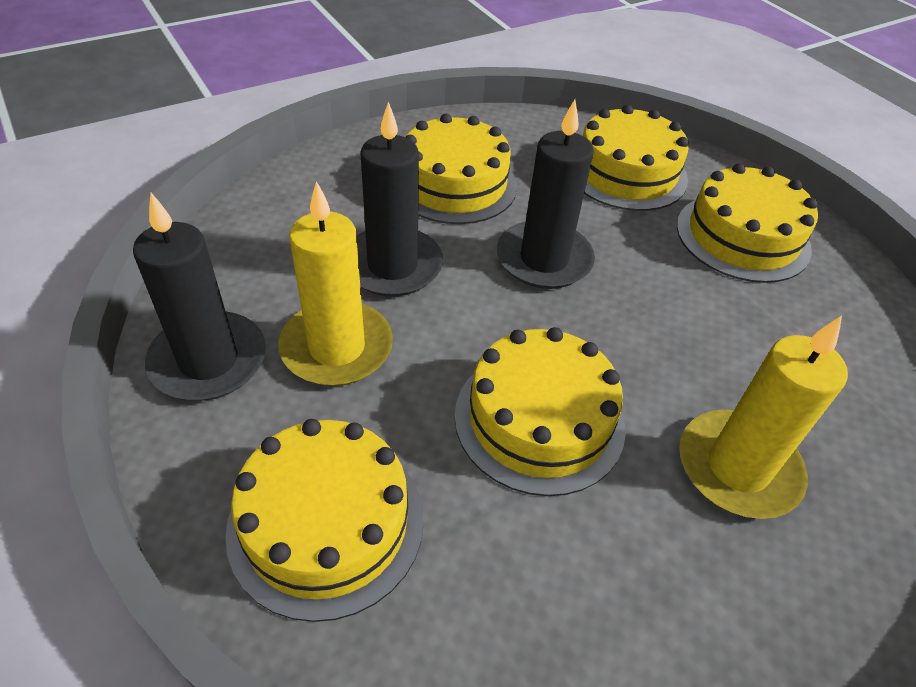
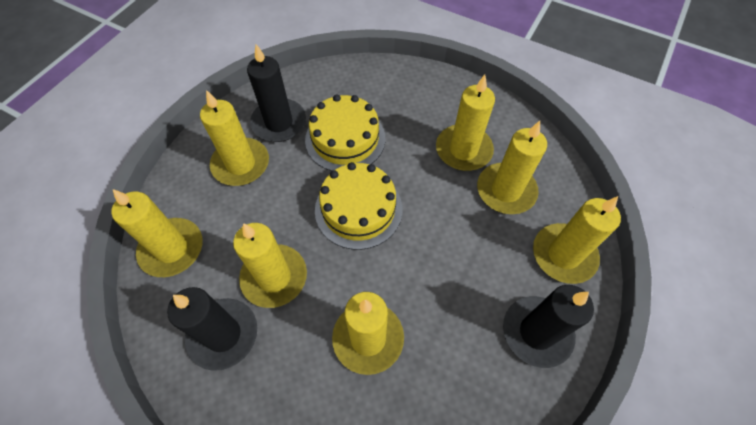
yellow cake: [225,419,424,622] [406,114,517,224] [455,327,626,496] [583,105,689,211] [677,163,818,283] = 5 -> [305,95,385,171] [315,162,402,250] = 2
yellow candle: [278,181,393,386] [679,315,848,519] = 2 -> [111,189,202,277] [200,90,269,186] [233,223,307,308] [332,292,404,375] [436,75,495,171] [477,121,547,214] [533,196,621,284] = 7

